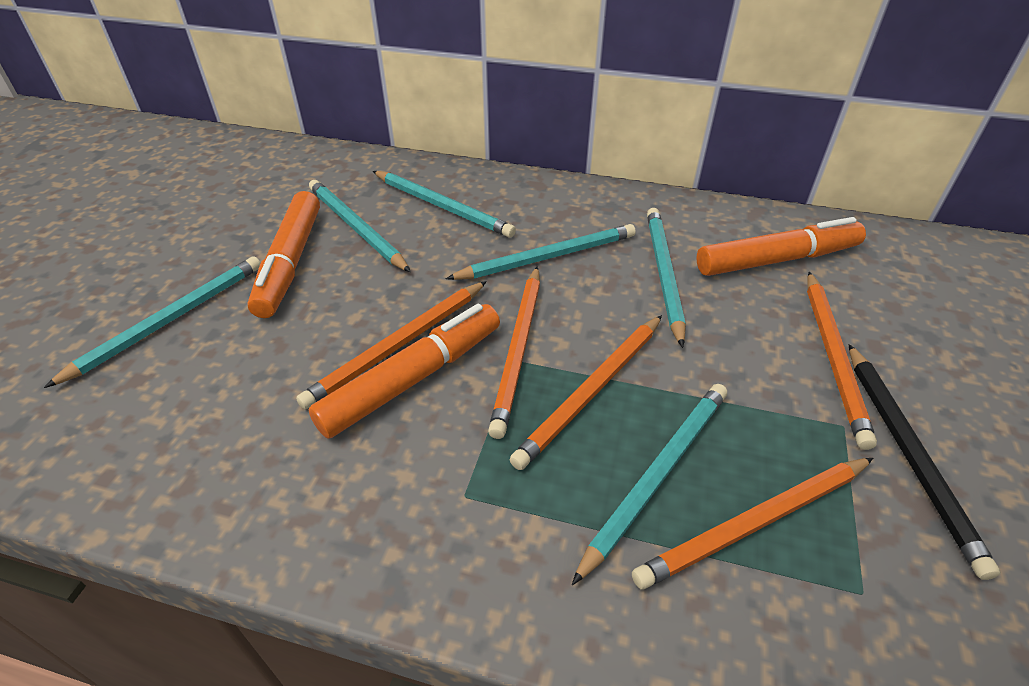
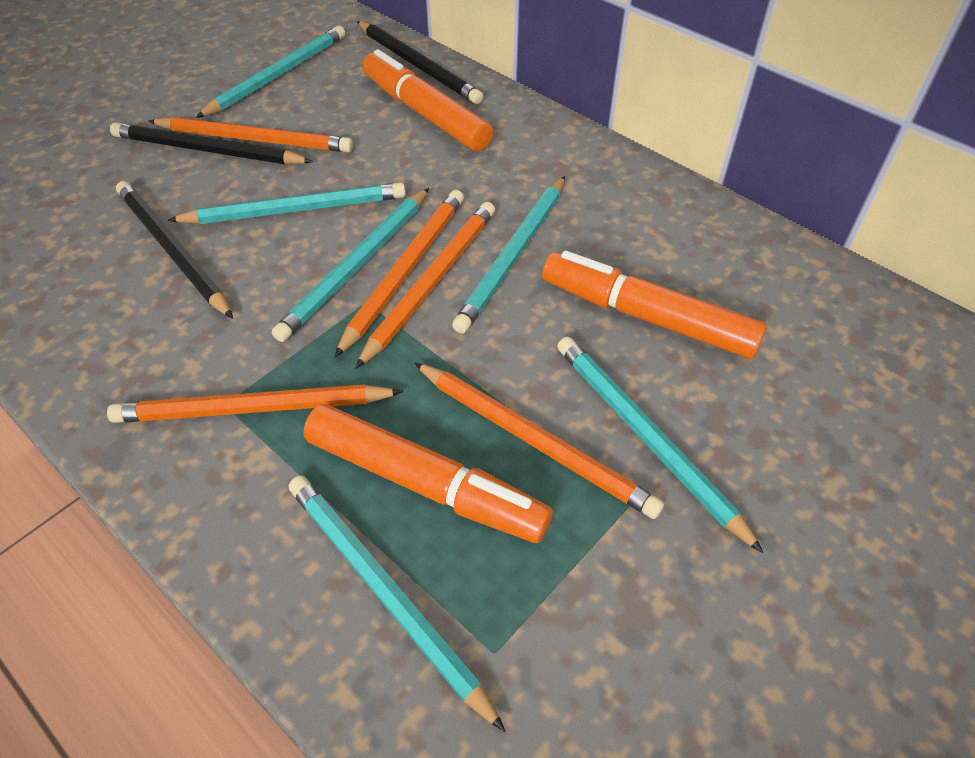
black pencil: [849,344,1000,580] = 1 -> [110,122,313,165] [116,181,233,319] [357,21,483,104] = 3

